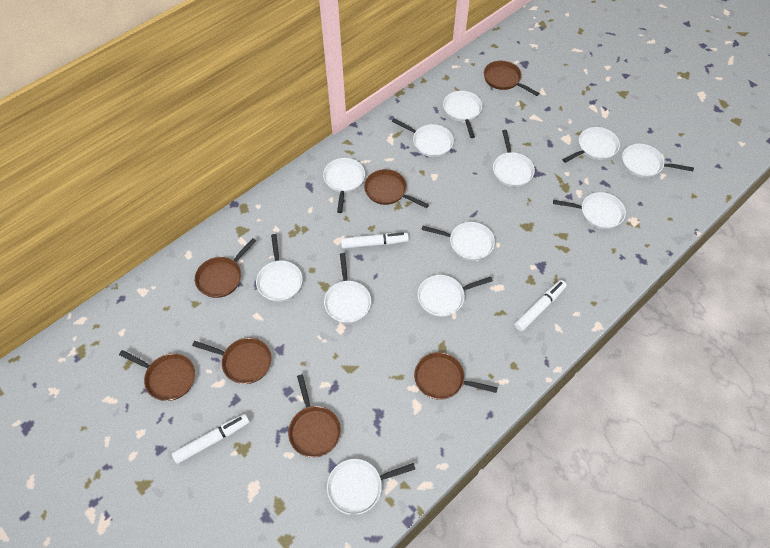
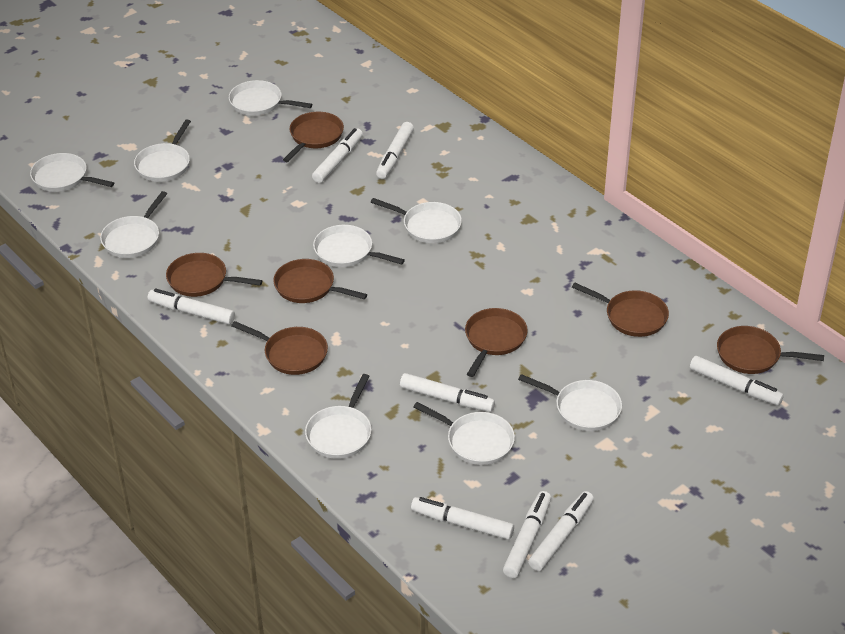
white marker: [172,414,249,464] [341,232,409,249] [515,280,566,331] = 3 -> [148,288,235,324] [312,128,363,183] [376,122,414,179] [400,373,495,412] [411,497,514,540] [503,491,551,578] [528,491,594,571] [690,356,784,405] = 8
white pan: [256,234,303,302] [323,158,365,213] [324,253,371,323] [327,459,415,515] [392,118,454,157] [417,275,493,317] [421,222,495,261] [443,91,482,138] [493,130,535,187] [553,192,626,229] [562,127,620,163] [622,144,694,178] = 12 -> [30,153,114,192] [100,191,167,258] [134,119,191,182] [229,80,312,116] [305,374,372,459] [313,225,405,267] [371,198,462,243] [413,402,515,465] [518,374,622,431] = 9

